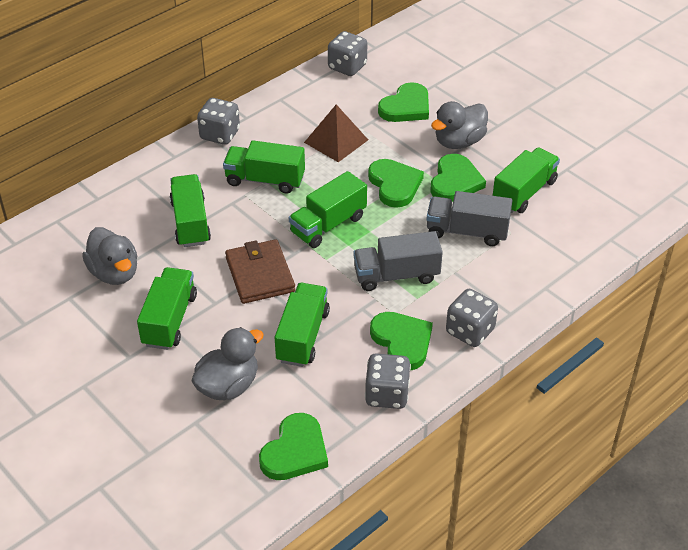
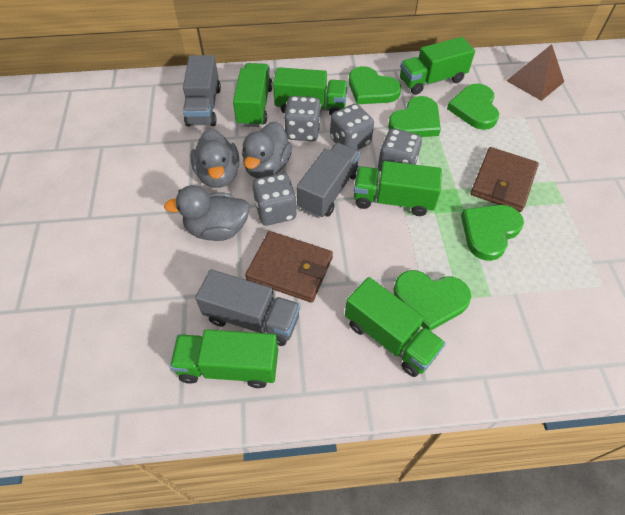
brown wallet: [225,239,295,304] = 1 -> [245,231,333,303] [470,147,539,212] = 2
grey truck: [353,231,443,291] [426,191,512,246] = 2 -> [183,55,221,126] [195,269,300,346] [296,143,360,218] = 3

